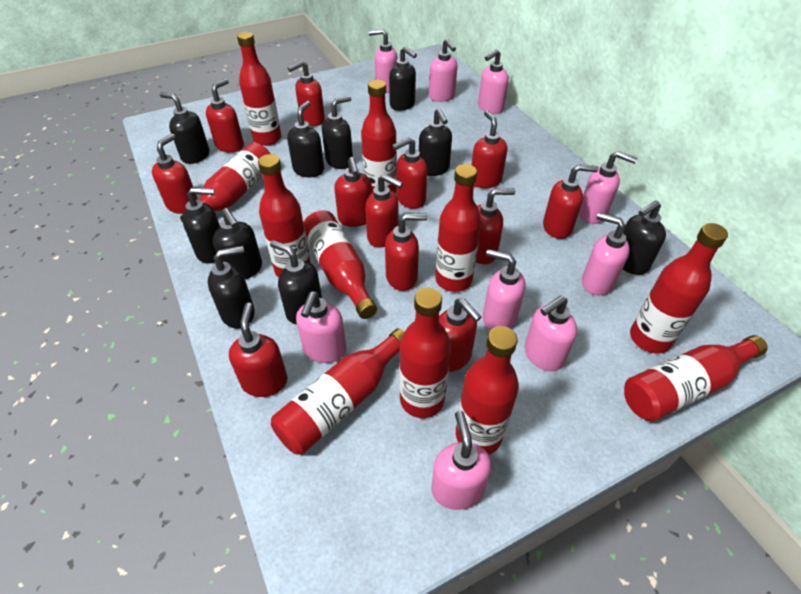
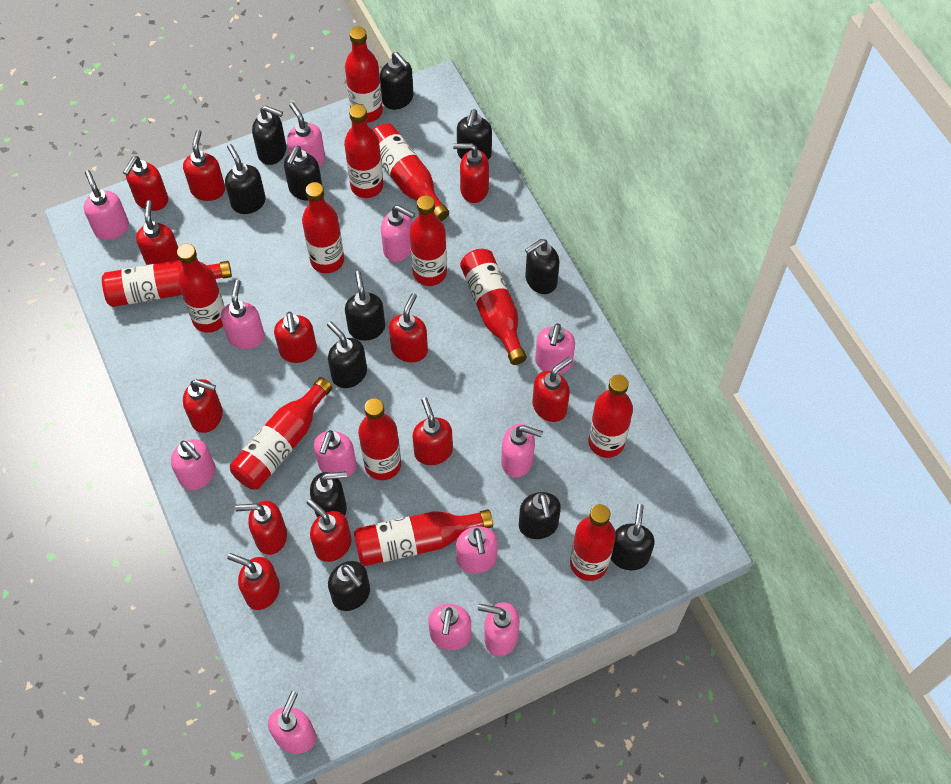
black soap dispenser: [160,92,209,164] [183,187,220,263] [208,246,255,329] [213,208,262,279] [270,240,322,324] [287,101,324,177] [322,96,353,169] [389,46,417,111] [419,108,452,176] [623,201,666,275] = 10 -> [225,144,266,214] [252,105,287,165] [284,146,322,201] [310,471,347,518] [327,321,367,388] [328,561,370,611] [345,271,385,341] [380,52,414,110] [457,109,492,160] [519,492,561,539] [525,239,559,294] [611,504,655,570] = 12
pink soap dispenser: [296,291,346,363] [369,29,397,93] [429,39,458,102] [431,411,492,510] [478,49,509,114] [483,249,526,330] [525,296,577,371] [579,151,637,224] [582,213,630,295] = 9 -> [84,170,129,240] [171,439,216,490] [221,279,265,349] [268,691,316,754] [287,102,325,167] [314,430,357,479] [381,205,415,262] [428,604,471,650] [456,526,498,573] [478,602,520,656] [501,424,543,478] [535,323,575,374] = 12
red bottle: [180,143,270,223] [237,32,282,146] [258,154,311,278] [271,328,404,455] [303,210,377,319] [361,79,397,193] [399,288,451,418] [435,164,482,292] [456,326,519,454] [624,335,768,421] [630,223,728,353] = 11 -> [102,260,232,307] [177,244,225,332] [230,377,333,490] [302,182,344,273] [344,104,383,198] [345,26,383,123] [354,509,493,566] [358,398,401,480] [373,123,449,221] [410,195,447,286] [460,249,527,365] [570,504,616,581] [588,375,633,458] = 13

